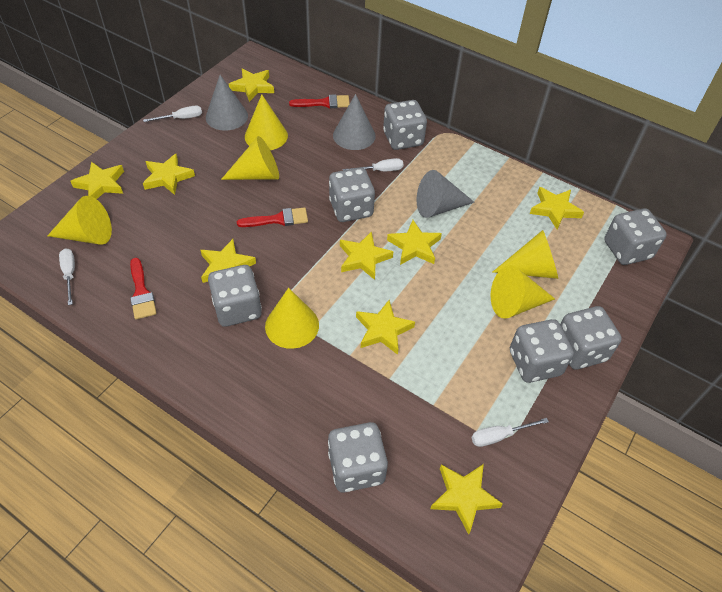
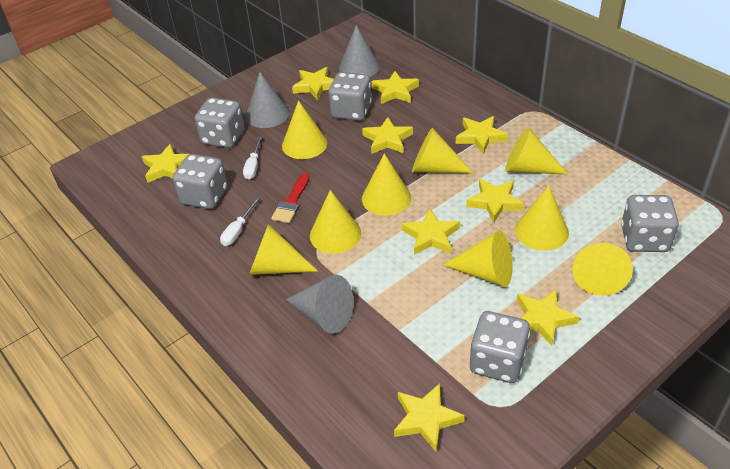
grey dice: [208,265,262,327] [328,422,388,493] [329,167,375,222] [383,100,427,150] [510,319,574,383] [560,306,622,370] [604,208,667,265] = 7 -> [172,154,227,209] [195,98,244,148] [329,72,372,121] [470,311,530,383] [621,195,679,252] = 5
red brush: [130,258,156,319] [237,207,308,227] [289,95,350,108] = 3 -> [271,173,310,223] = 1
white screwdriver: [59,248,75,305] [143,105,202,122] [343,158,403,171] [471,418,549,447] = 4 -> [220,197,260,246] [243,136,262,180] = 2
yellow cone: [47,196,112,245] [221,136,279,180] [245,94,288,150] [265,288,319,349] [491,265,555,319] [493,230,558,279] = 6 -> [249,224,318,275] [282,101,327,159] [310,190,361,254] [362,153,411,216] [412,128,473,173] [443,231,513,287] [505,127,568,175] [515,186,569,251] [572,243,633,296] = 9

